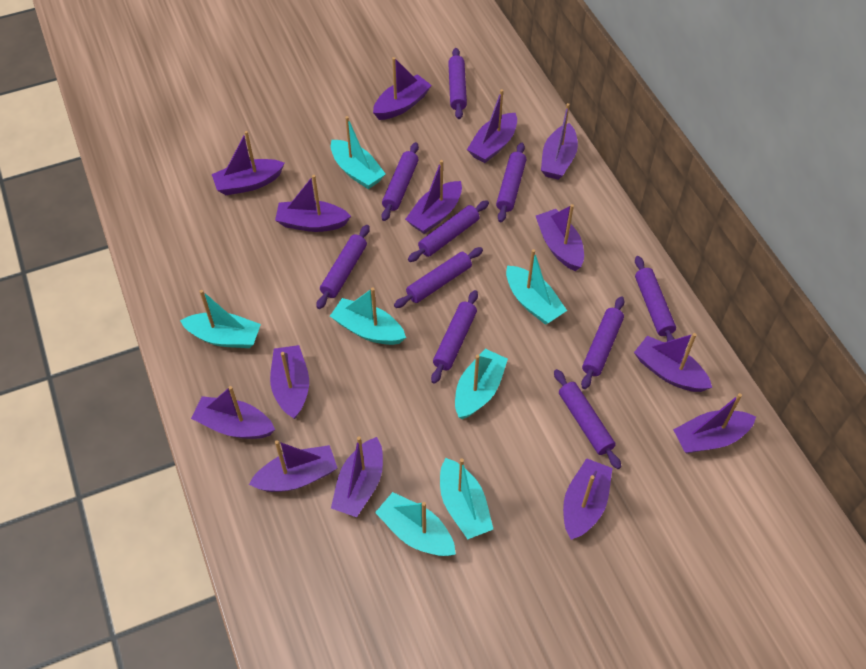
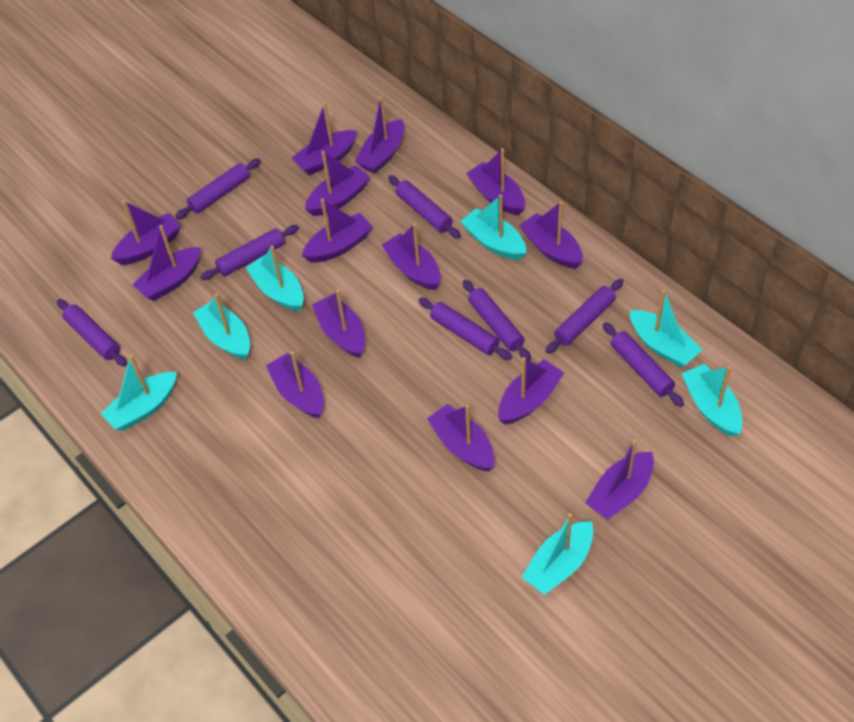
purple rolling pin: [316,225,370,309] [381,142,419,221] [394,247,483,308] [408,200,489,262] [431,290,478,384] [448,48,467,119] [496,143,526,222] [554,369,621,469] [581,296,624,389] [635,256,676,342] = 10 -> [57,299,127,366] [175,158,261,219] [200,225,299,280] [388,175,461,238] [418,298,512,360] [463,280,531,360] [546,279,623,354] [603,322,684,407] = 8

